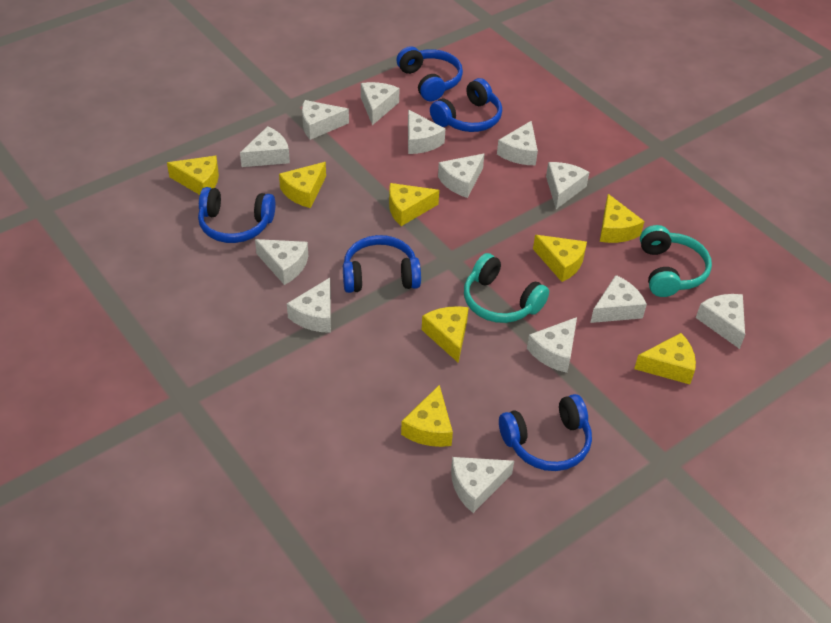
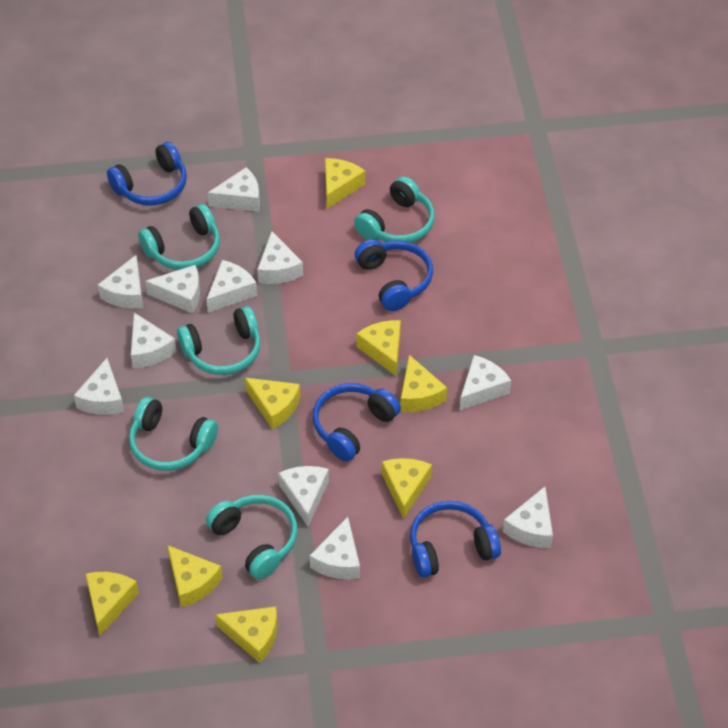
blue headphones: [198,187,275,243] [343,235,421,293] [397,46,463,101] [430,78,502,132] [499,394,592,471] = 5 -> [107,142,187,206] [312,383,401,461] [355,239,433,311] [410,501,501,578] = 4
turquoise headphones: [464,253,549,323] [640,225,712,297] = 2 -> [129,397,218,471] [138,204,220,270] [177,306,261,375] [206,495,298,579] [354,176,435,243] = 5
white cheese: [240,126,290,167] [255,239,308,285] [287,278,331,333] [302,100,349,140] [361,82,399,125] [408,110,445,154] [438,154,484,198] [451,457,514,513] [497,121,538,165] [527,317,577,373] [546,162,589,209] [590,275,647,323] [696,294,745,349] = 13 -> [74,358,124,415] [98,255,143,309] [131,313,177,368] [145,265,200,314] [206,260,257,313] [208,167,260,212] [257,231,303,284] [278,466,329,527] [309,517,360,579] [459,355,511,411] [503,487,553,548] = 11

